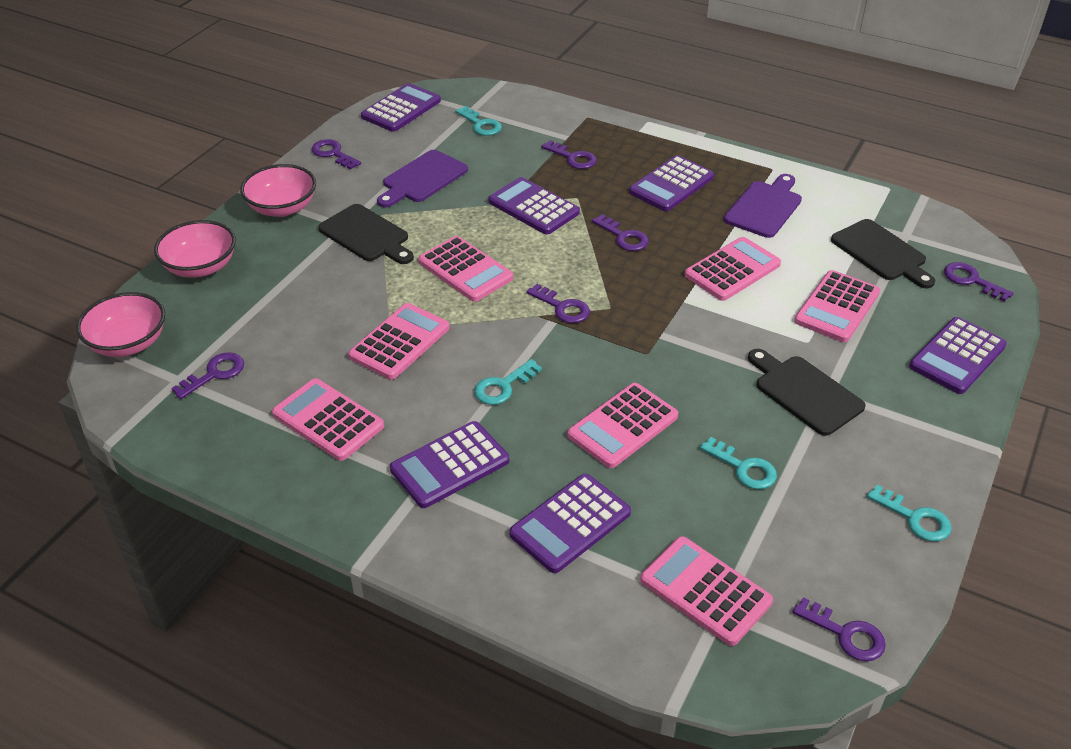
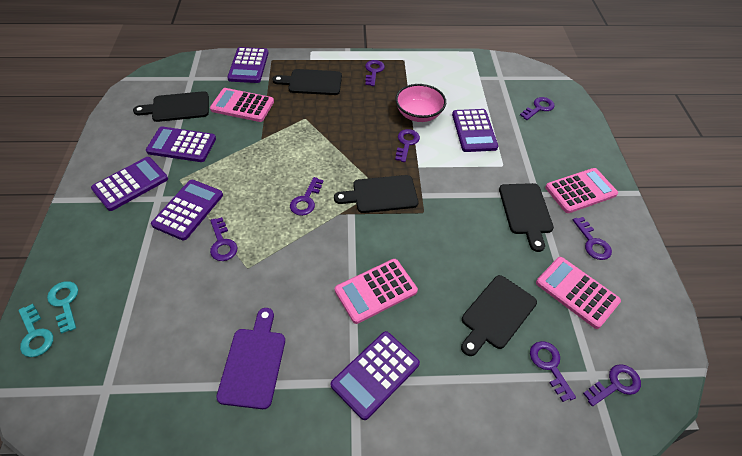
black cutting board: [318,204,414,264] [748,349,866,436] [831,219,935,288] = 3 -> [133,91,209,122] [273,69,342,95] [334,175,418,213] [461,275,537,356] [499,183,554,252] = 5
pink bowl: [76,292,165,357] [154,220,236,278] [240,164,316,217] = 3 -> [395,84,446,122] = 1
pink calculator: [272,378,384,461] [348,303,450,380] [418,236,513,302] [567,383,678,468] [640,536,773,646] [685,237,781,301] [794,270,880,342] = 7 -> [210,88,274,122] [335,259,418,324] [536,257,621,329] [545,168,618,213] = 4
purple cutting board: [377,150,468,207] [724,174,802,238] = 2 -> [216,308,285,409] = 1
purple key: [171,352,244,399] [312,139,361,169] [526,284,590,323] [541,140,597,169] [592,214,649,251] [793,597,886,661] [944,262,1013,302] = 7 -> [210,217,237,261] [290,177,323,216] [365,60,385,86] [395,129,420,162] [520,97,555,120] [530,341,576,402] [573,217,612,260] [583,364,641,406] = 8
turquoise key: [455,106,502,136] [474,359,542,405] [700,437,777,489] [867,485,951,542] = 4 -> [18,304,53,357] [47,281,78,333] = 2

